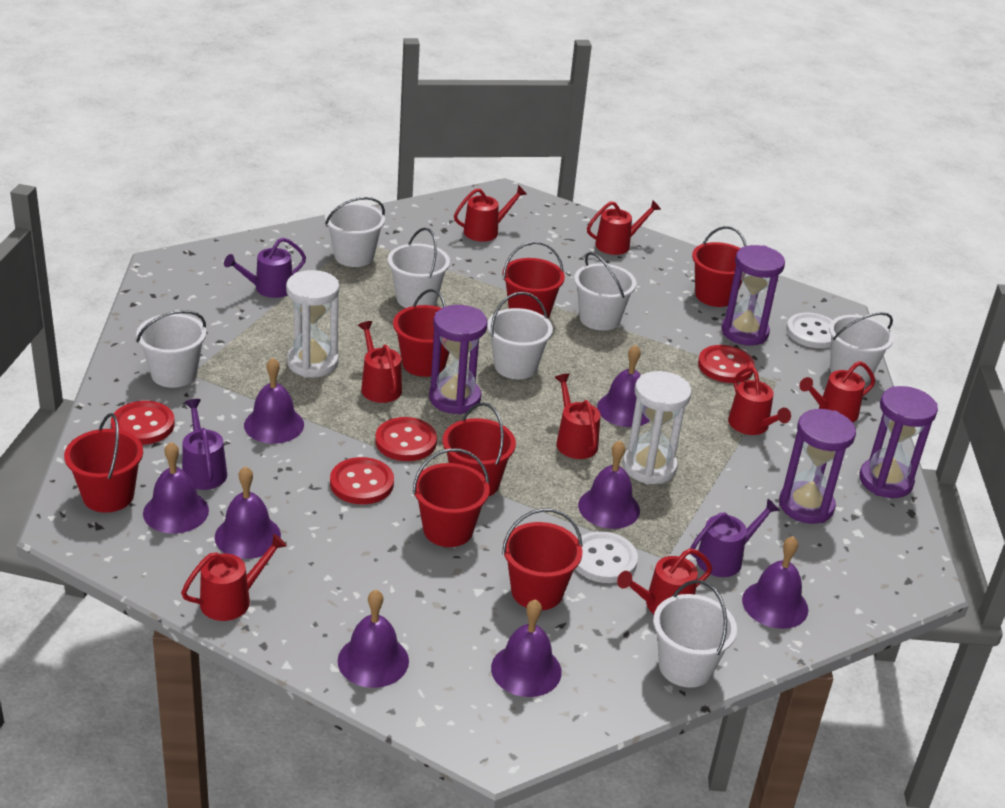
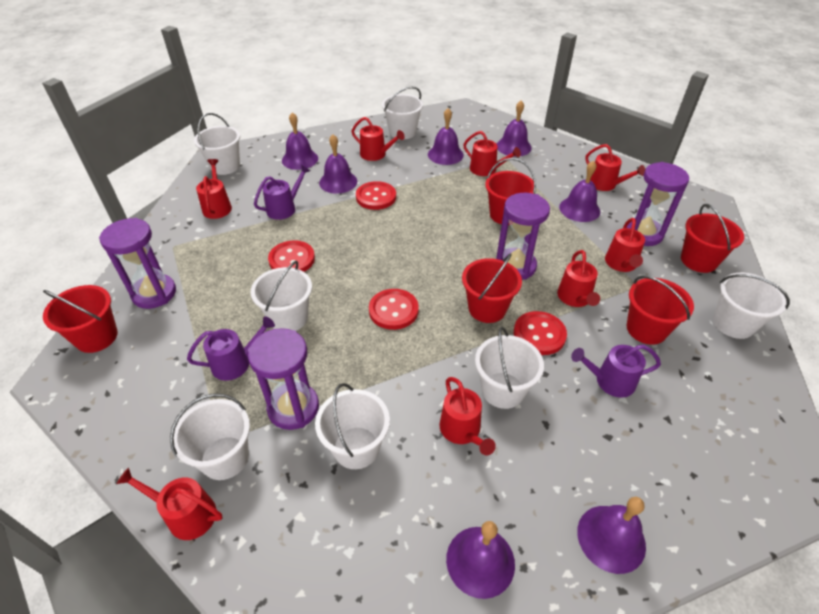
purple bell: [143,442,209,534] [215,466,281,559] [244,358,304,444] [338,590,409,688] [491,599,562,697] [578,440,640,529] [597,345,649,427] [742,536,808,629] = 8 -> [282,112,318,170] [319,134,357,193] [428,108,464,165] [446,521,515,599] [497,101,532,157] [559,160,600,222] [577,497,646,574] = 7
red bucket: [64,413,143,513] [393,289,450,377] [413,448,490,547] [442,403,516,497] [502,241,565,319] [502,508,583,610] [692,226,747,307] = 7 -> [43,285,118,353] [462,253,522,323] [485,158,536,225] [627,275,694,345] [681,204,744,273] = 5
white button: [575,531,638,583] [786,313,832,348] = 2 -> none = 0
white hourglass: [286,270,340,378] [623,371,692,484] = 2 -> none = 0

